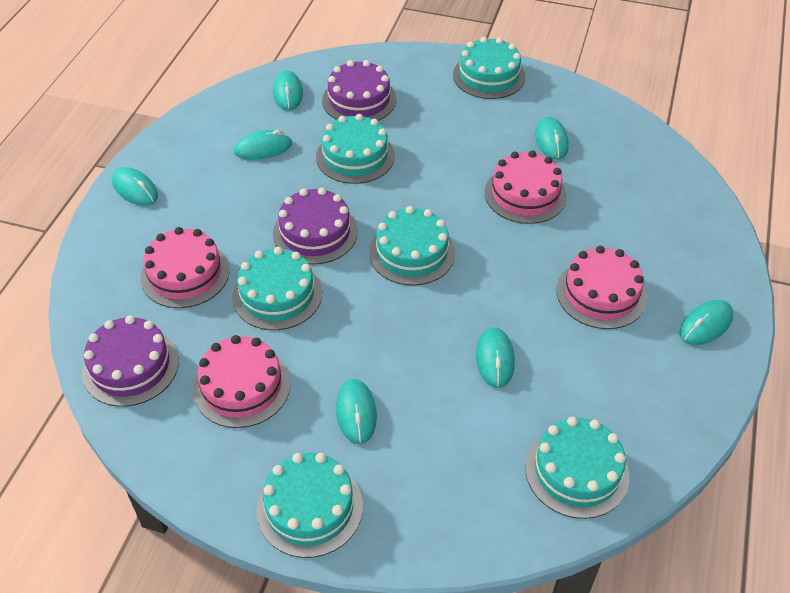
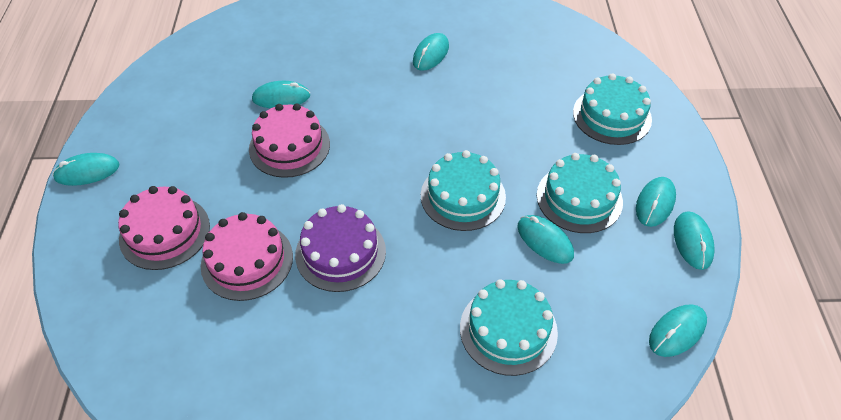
pink cake: [141,227,229,308] [193,335,291,428] [485,151,567,224] [557,246,647,329] = 4 -> [118,186,210,270] [201,212,293,301] [249,103,330,178] = 3
purple cake: [82,315,179,407] [273,188,358,265] [322,60,396,121] = 3 -> [295,204,386,292] = 1
turquoise cake: [232,247,322,330] [256,453,363,558] [316,114,395,184] [369,206,455,286] [453,37,526,99] [525,417,630,519] = 6 -> [421,150,506,231] [460,279,558,376] [537,153,623,233] [573,73,652,145] = 4

